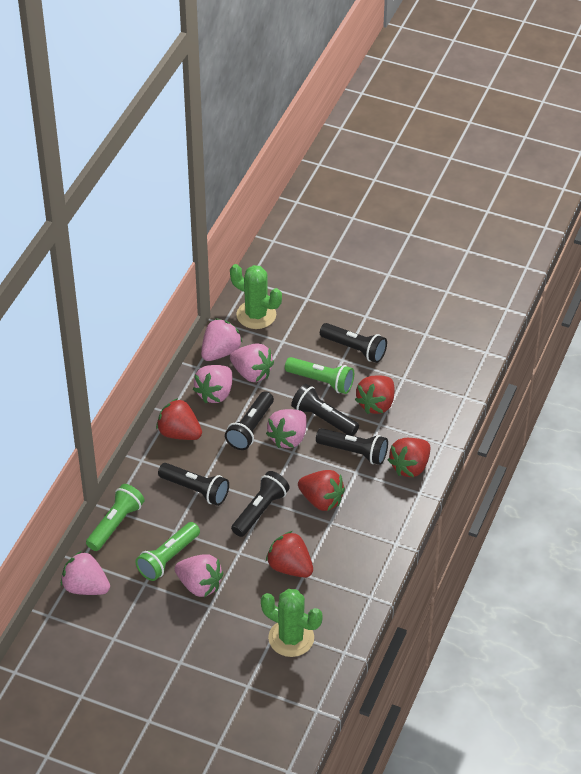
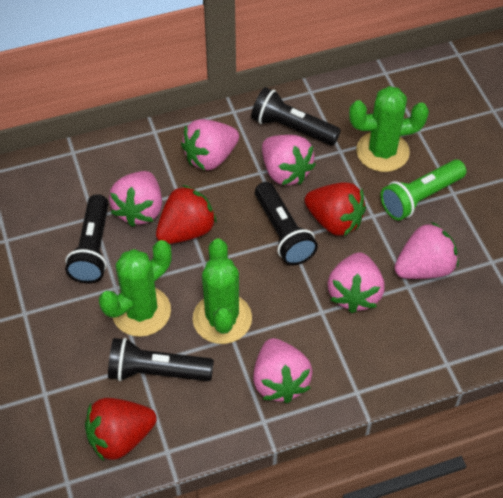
black flashlight: [158,463,229,506] [225,391,274,450] [231,471,290,537] [291,384,359,436] [316,428,388,465] [320,323,387,363] = 6 -> [65,194,109,283] [108,337,214,381] [251,87,341,146] [255,182,318,265] = 4
green cactus: [230,264,282,329] [261,589,323,657] = 2 -> [99,240,172,337] [193,238,252,344] [349,86,429,172] = 3
green flashlight: [86,484,144,551] [135,522,200,581] [285,357,354,394] = 3 -> [381,160,466,220] = 1
red strawberry: [156,398,202,440] [266,531,313,578] [298,470,345,511] [355,376,395,414] [388,438,430,477] = 5 -> [85,398,157,461] [156,185,217,244] [305,183,366,236] = 3

